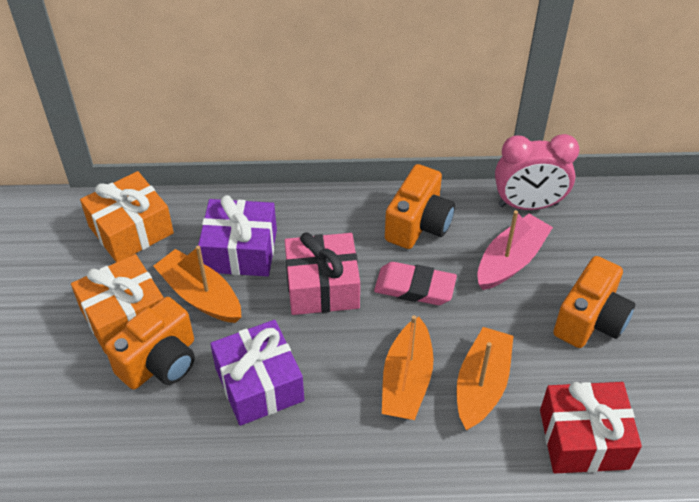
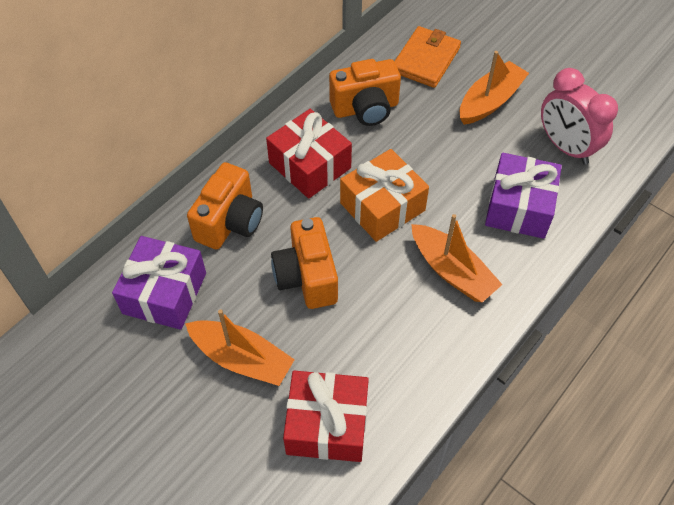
orange gift: [71,254,164,354] [80,171,174,262] = 2 -> [340,149,429,242] = 1
orange wallet: none = 0 -> [394,26,461,88] = 1
pink boat: [477,210,553,290] = 1 -> none = 0
pink eraser: [374,262,457,305] = 1 -> none = 0
pink gift: [285,232,360,315] = 1 -> none = 0
red gift: [540,382,642,473] = 1 -> [266,109,352,199] [283,371,369,462] = 2

